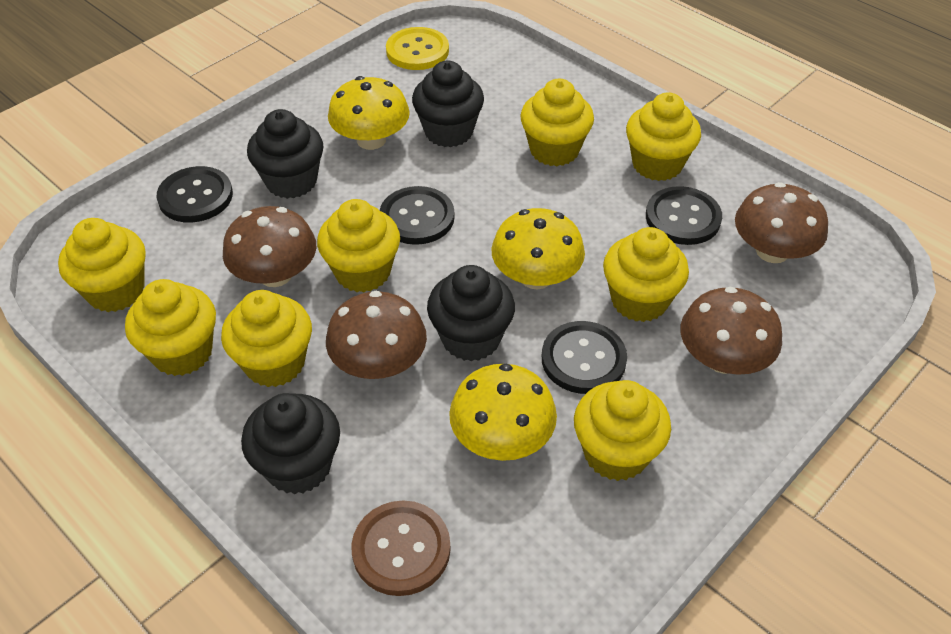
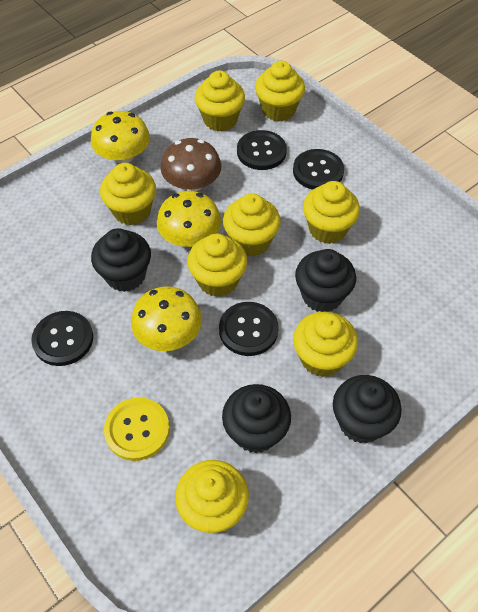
brown button: [351,500,451,596] = 1 -> none = 0
brown mushroom: [223,206,317,287] [326,291,427,379] [680,287,782,375] [735,182,828,263] = 4 -> [161,138,221,192] = 1

